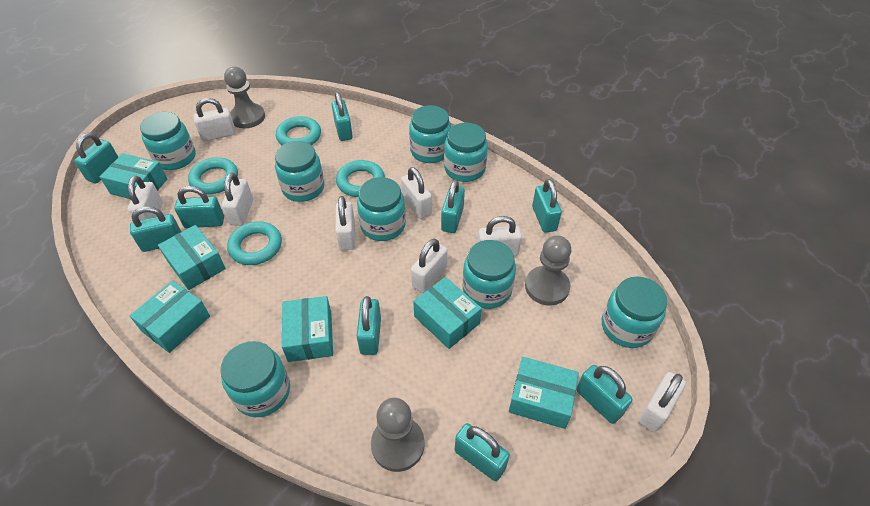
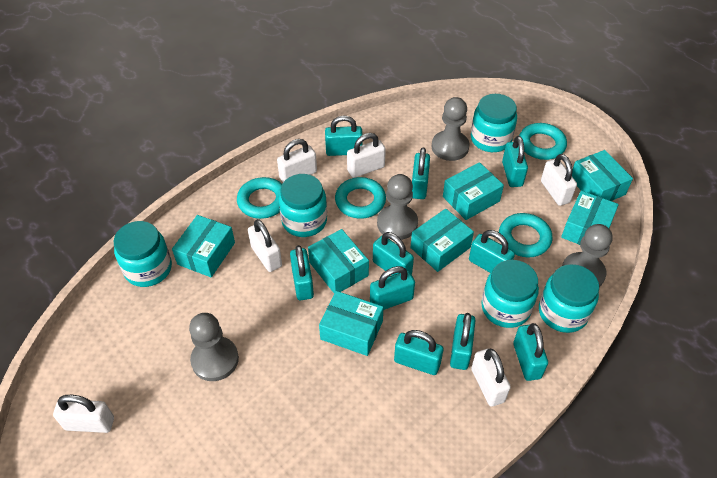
grey pawn: [224,67,265,128] [371,398,425,472] [525,235,571,305] = 3 -> [189,313,239,381] [377,174,418,240] [431,97,469,161] [562,224,612,287] = 4
turquoise box: [100,153,167,199] [130,280,210,353] [158,225,226,290] [282,296,333,362] [413,277,482,349] [509,357,579,429] = 6 -> [172,215,235,277] [308,229,369,294] [319,291,384,356] [410,209,474,272] [443,162,504,220] [561,191,619,245] [572,150,633,201] = 7
turquoise jar: [140,112,196,170] [220,341,290,417] [275,141,325,202] [357,177,406,241] [409,105,451,163] [444,123,488,182] [463,240,516,309] [602,276,667,348] = 8 -> [114,221,172,287] [279,174,327,237] [471,94,517,152] [481,260,539,328] [539,264,599,333] = 5
turquoise padlock: [74,133,118,183] [130,206,181,252] [174,186,224,228] [331,92,353,141] [357,296,381,355] [441,180,465,233] [455,423,510,481] [532,179,562,233] [576,365,632,424] = 9 -> [290,245,314,300] [325,115,363,156] [370,266,415,310] [373,232,414,275] [394,330,443,375] [412,147,430,199] [450,313,476,370] [469,230,515,273] [502,136,528,187] [513,323,548,381] = 10
white padlock: [128,176,163,220] [193,98,236,141] [222,172,253,226] [335,196,355,250] [401,167,432,219] [411,239,447,293] [478,216,522,256] [638,372,686,432] = 8 -> [53,395,114,433] [248,219,282,272] [277,139,317,182] [347,133,386,178] [471,348,511,407] [541,154,577,206] = 6

